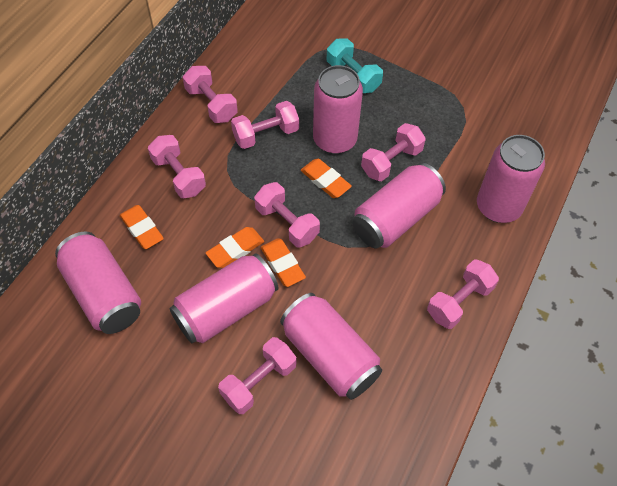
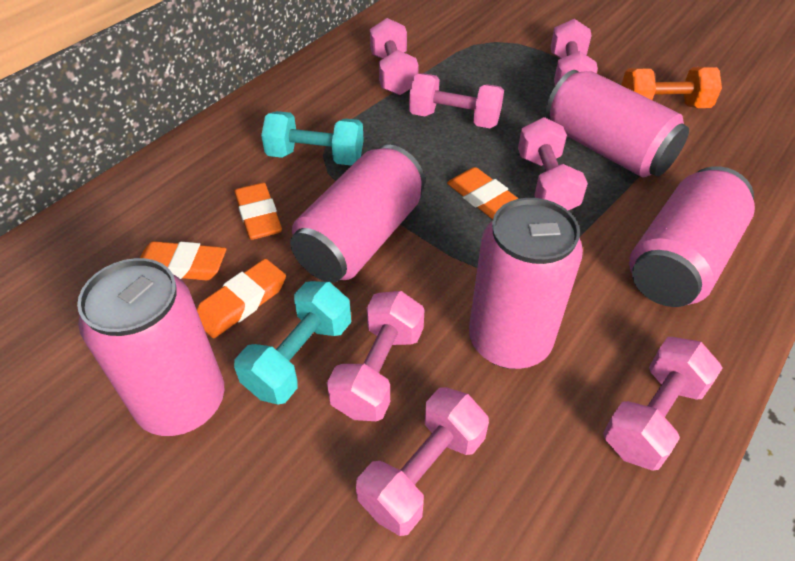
orange dumbbell: none = 0 -> [621,67,722,108] = 1
pink can: [55,232,141,334] [169,253,278,343] [280,293,382,400] [313,65,363,154] [352,163,446,248] [477,135,545,223] = 6 -> [77,258,224,436] [290,145,425,283] [469,198,583,369] [546,70,689,178] [629,166,755,307] = 5
turquoise dumbbell: [327,39,383,93] = 1 -> [234,281,351,405] [261,111,364,165] = 2

